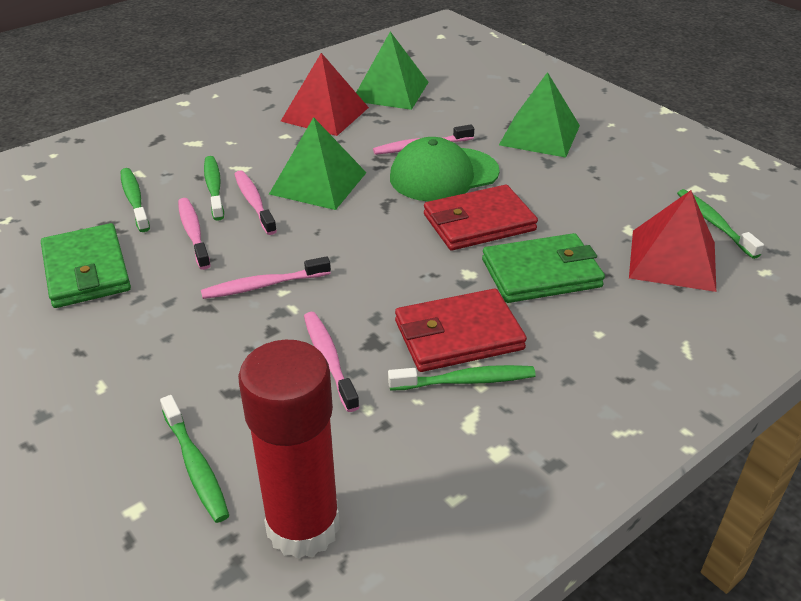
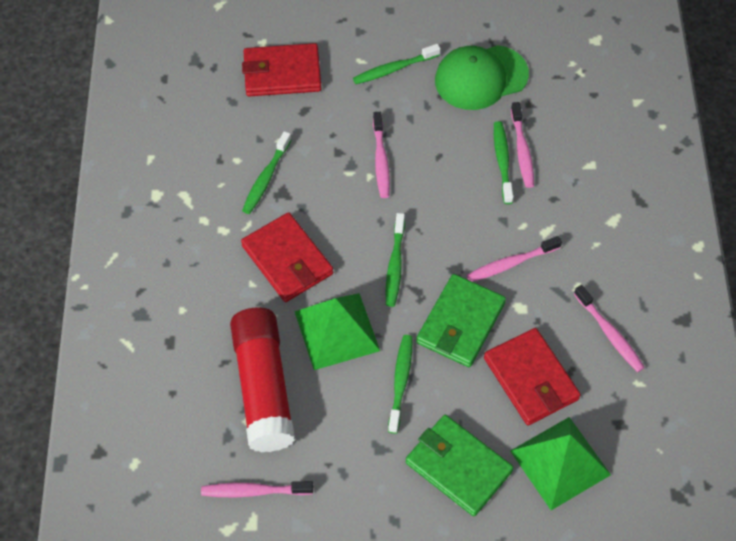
green pyramid: [269,117,366,210] [356,32,429,110] [499,72,580,158] = 3 -> [294,293,380,370] [510,417,611,510] = 2
red pyramid: [281,53,369,136] [629,190,716,292] = 2 -> none = 0
red wallet: [395,289,527,372] [424,185,538,250] = 2 -> [241,212,333,302] [242,43,322,97] [484,328,581,425] = 3

